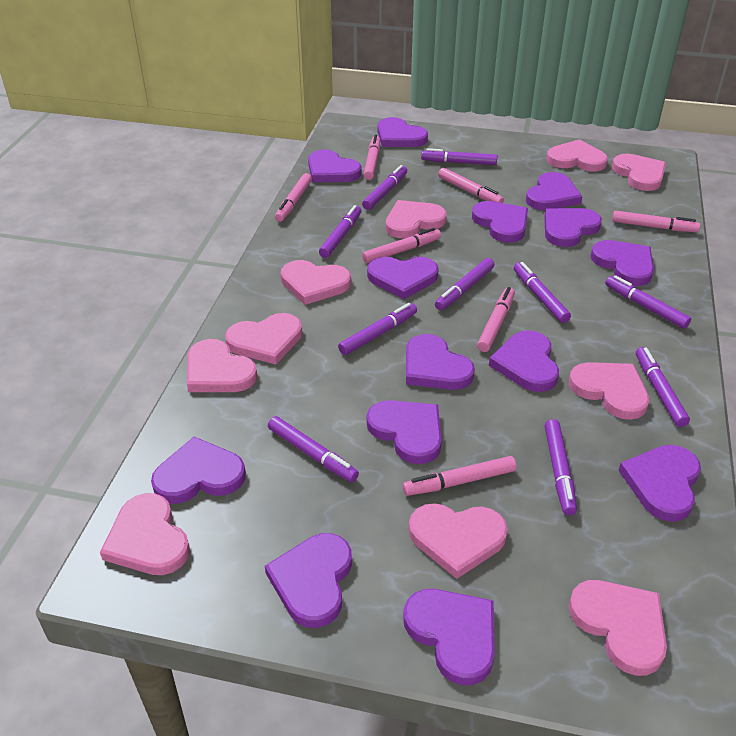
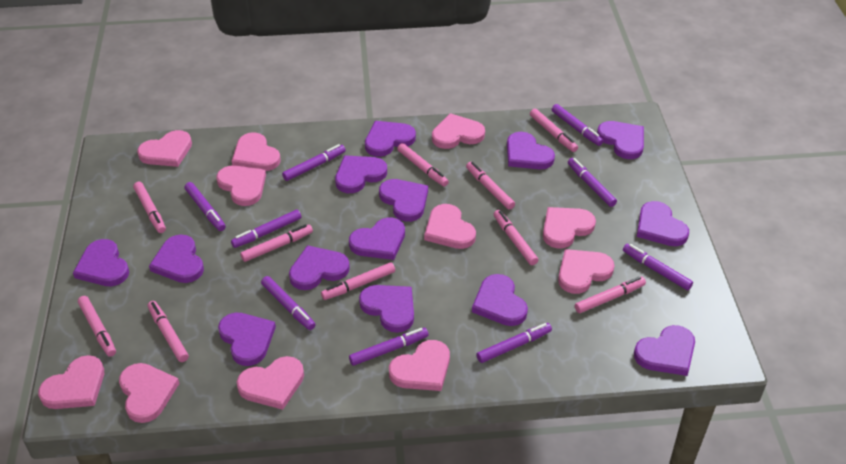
pink heart: [100,493,190,575] [187,339,257,392] [225,313,302,364] [281,260,351,305] [386,200,447,238] [409,503,508,579] [546,139,608,171] [569,362,650,420] [569,580,667,676] [612,154,666,191] = 10 -> [38,355,104,409] [119,363,180,423] [137,130,192,167] [216,165,266,206] [232,132,281,171] [237,356,304,410] [389,340,450,391] [424,204,476,249] [432,113,485,149] [543,207,596,248] [558,249,614,294] = 11
pink marker: [275,173,312,222] [362,228,441,263] [364,135,380,180] [403,456,516,496] [438,168,504,203] [477,287,515,352] [612,211,700,232] = 7 -> [78,296,116,357] [133,182,166,233] [148,301,189,362] [240,224,313,262] [321,262,395,300] [397,143,449,187] [466,162,515,210] [494,210,538,265] [530,109,578,152] [575,277,646,313] = 10
purple marker: [268,416,359,482] [319,205,361,258] [338,303,417,355] [362,165,407,210] [421,148,497,165] [435,258,494,310] [514,262,571,323] [545,419,577,515] [605,275,691,329] [636,347,690,427] = 10 -> [185,182,226,231] [231,210,301,248] [261,276,316,330] [282,144,346,181] [349,328,429,366] [476,323,552,363] [552,104,603,146] [568,158,617,207] [623,244,693,290] = 9

